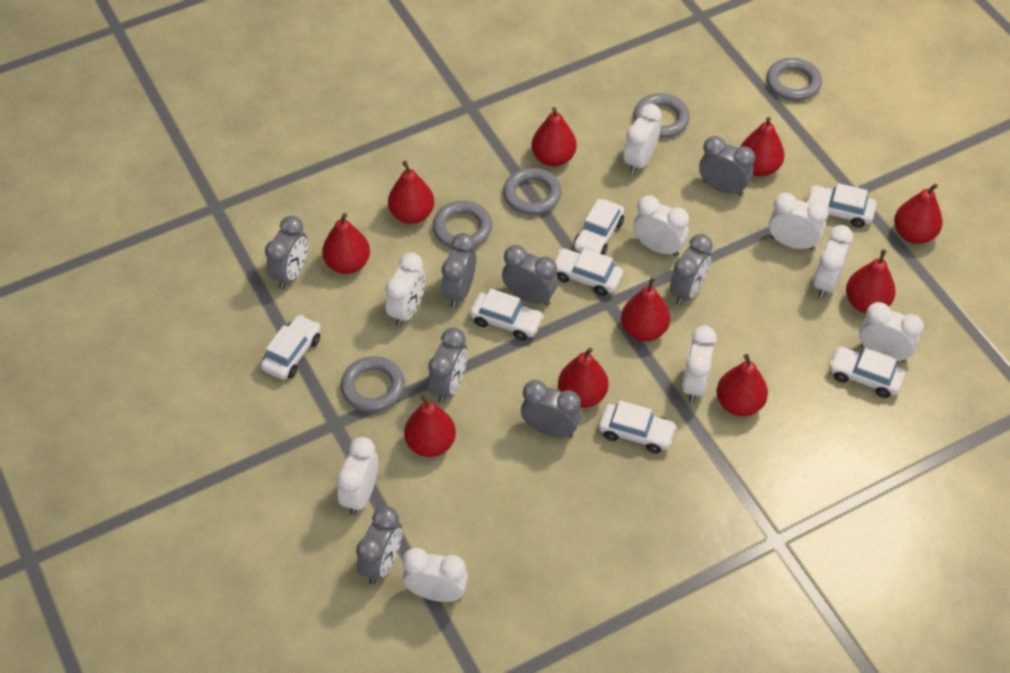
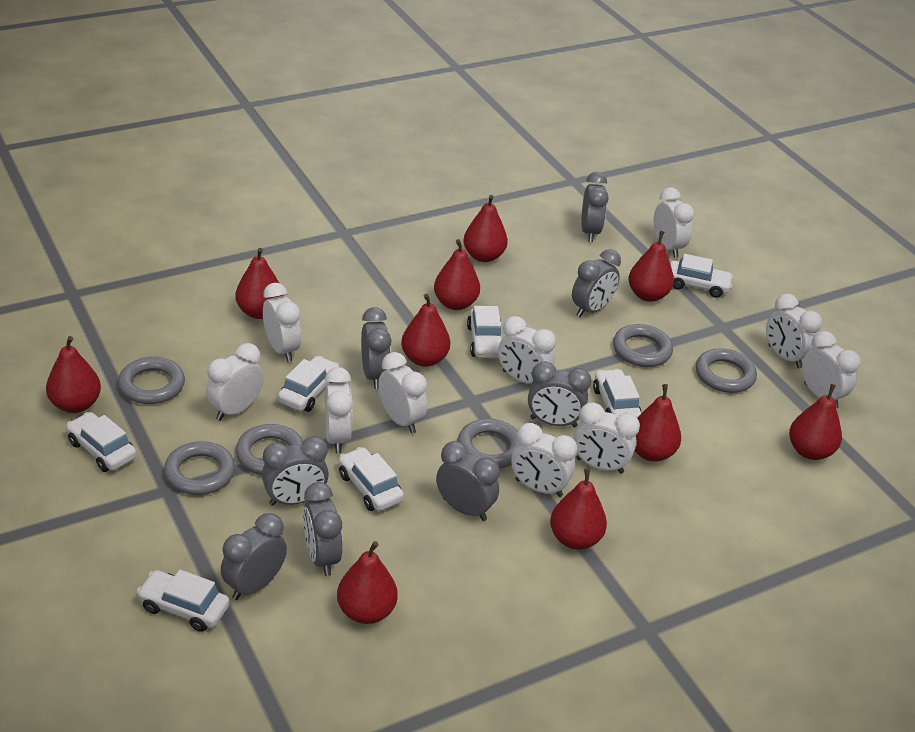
grey ring: [341,356,405,412] [433,201,492,248] [503,167,562,215] [634,93,690,138] [766,58,822,101] = 5 -> [118,357,185,404] [164,441,235,495] [236,424,303,475] [457,419,519,469] [613,324,673,367] [696,348,757,393] = 6
white clock: [336,437,378,515] [385,252,426,327] [402,548,468,602] [623,104,662,174] [633,195,689,257] [682,325,717,402] [769,193,829,250] [813,225,853,298] [859,302,924,362] = 9 -> [206,343,264,421] [263,283,302,362] [325,367,353,453] [378,352,427,434] [498,316,556,384] [512,423,577,497] [574,402,640,474] [654,187,694,258] [766,294,822,368] [802,331,860,408] = 10

